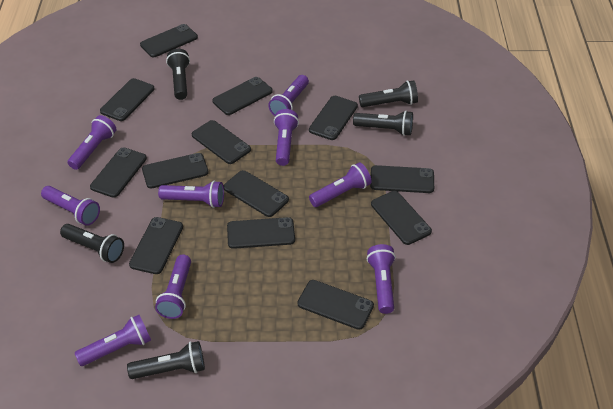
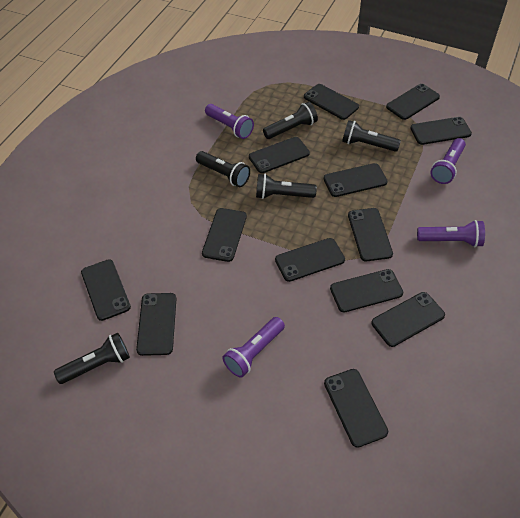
purple flashlight: [41,186,100,226] [68,115,117,170] [75,315,151,366] [155,255,191,319] [158,181,224,208] [268,75,309,116] [274,109,299,166] [309,162,371,207] [367,244,396,314] = 9 -> [205,104,254,139] [222,317,285,378] [417,220,485,247] [430,138,466,184] = 4

